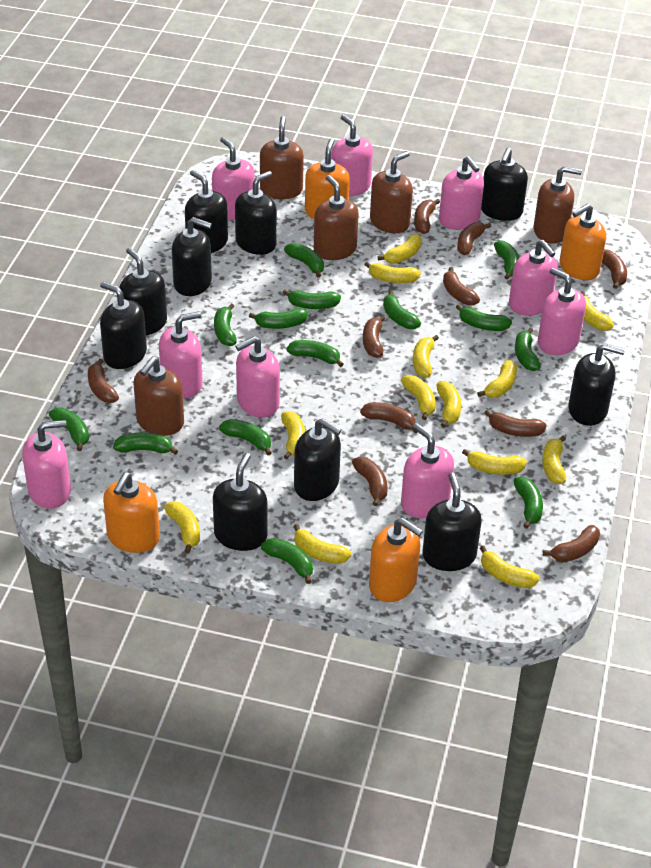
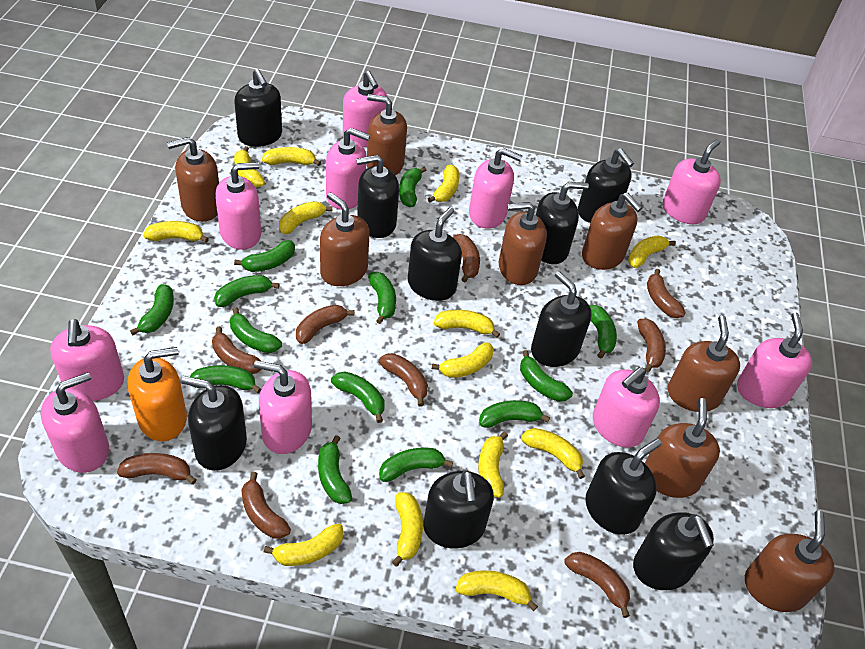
brown banana: [88,359,119,403] [352,457,388,506] [360,402,418,433] [363,315,386,358] [414,199,440,234] [443,267,480,305] [457,222,491,255] [484,410,547,437] [543,525,600,562] [602,249,627,289] = 10 -> [117,453,196,485] [212,326,262,374] [241,472,291,539] [296,305,355,344] [379,353,428,407] [453,234,480,282] [564,552,630,618] [637,319,666,373] [647,269,686,318] = 9
brown soap dispenser: [133,356,184,436] [260,116,304,199] [314,175,359,260] [370,151,413,233] [534,166,582,244] = 5 -> [167,137,219,222] [320,192,369,286] [367,94,407,175] [499,202,547,285] [582,193,642,270] [645,398,720,498] [668,315,740,412] [745,510,835,612] = 8
green banana: [49,408,89,451] [113,432,178,455] [214,304,236,346] [219,419,272,455] [249,308,308,329] [261,538,313,584] [283,290,341,309] [284,243,324,278] [286,340,344,367] [383,290,421,329] [456,304,512,331] [494,240,520,280] [514,477,543,529] [515,328,540,371] = 14 -> [130,284,174,335] [190,365,261,393] [214,275,279,307] [230,307,282,353] [234,240,295,272] [318,435,352,504] [331,371,385,423] [368,272,396,324] [379,448,453,482] [399,167,426,207] [479,400,550,428] [520,350,573,402] [589,305,617,359] = 13
orange soap dispenser: [103,472,160,553] [305,138,350,219] [369,518,423,602] [560,203,606,280] = 4 -> [128,347,187,441] = 1
pink soap dispenser: [22,420,71,509] [159,311,203,398] [212,137,255,220] [235,336,280,417] [331,115,373,197] [401,423,454,518] [439,156,484,230] [509,240,558,316] [538,268,586,355] = 9 -> [41,372,109,473] [50,319,124,401] [215,162,261,250] [254,360,312,454] [326,128,370,210] [343,71,387,147] [469,148,522,229] [593,367,660,448] [663,139,721,224] [737,313,812,408] = 10

